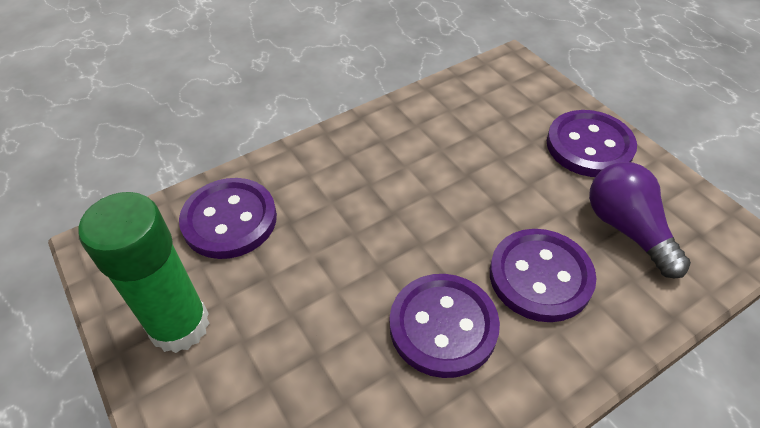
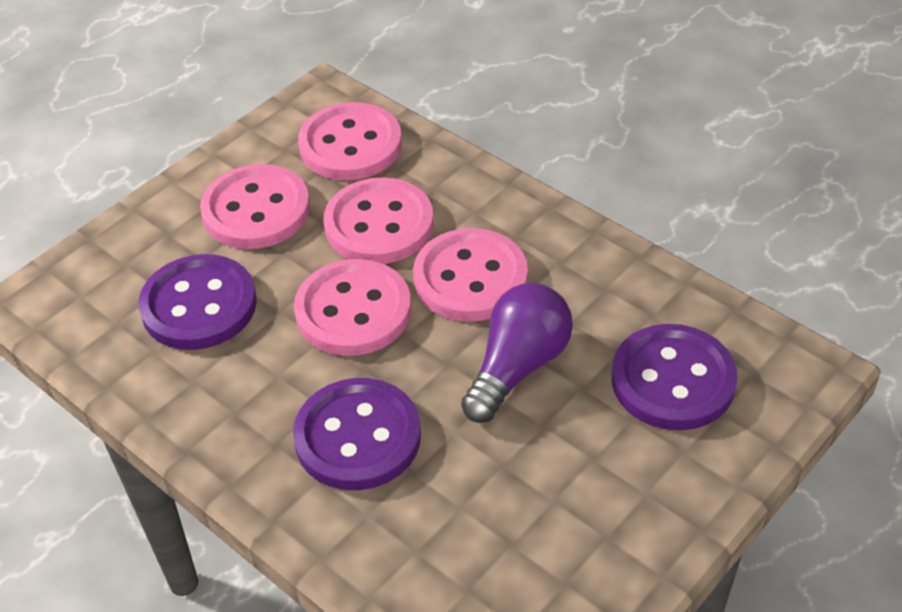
green glue stick: [78,192,210,353] = 1 -> none = 0
pink button: none = 0 -> [200,164,310,249] [294,259,411,356] [298,102,402,180] [324,177,434,264] [413,228,528,322] = 5
purple button: [179,178,277,259] [390,274,500,378] [490,229,596,322] [547,110,637,177] = 4 -> [139,254,257,350] [293,378,421,490] [612,324,738,430] = 3

